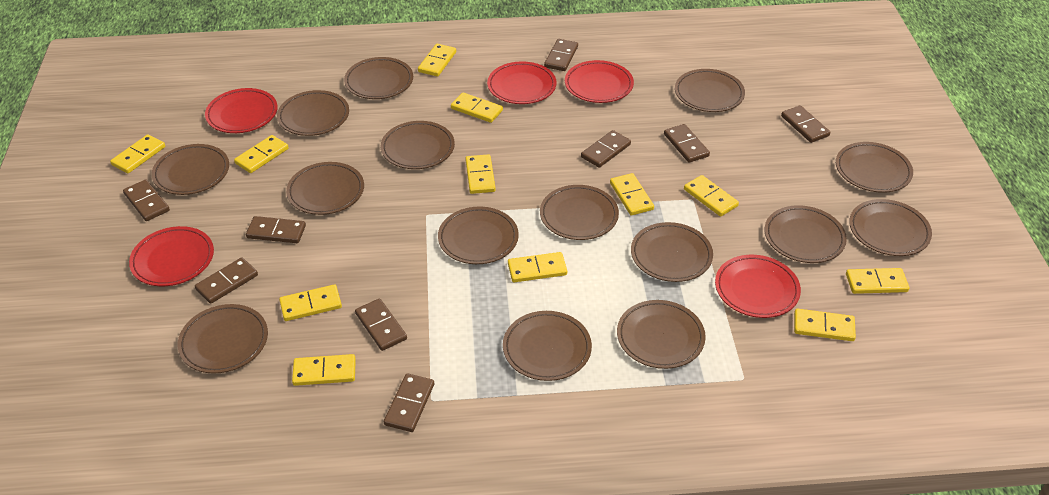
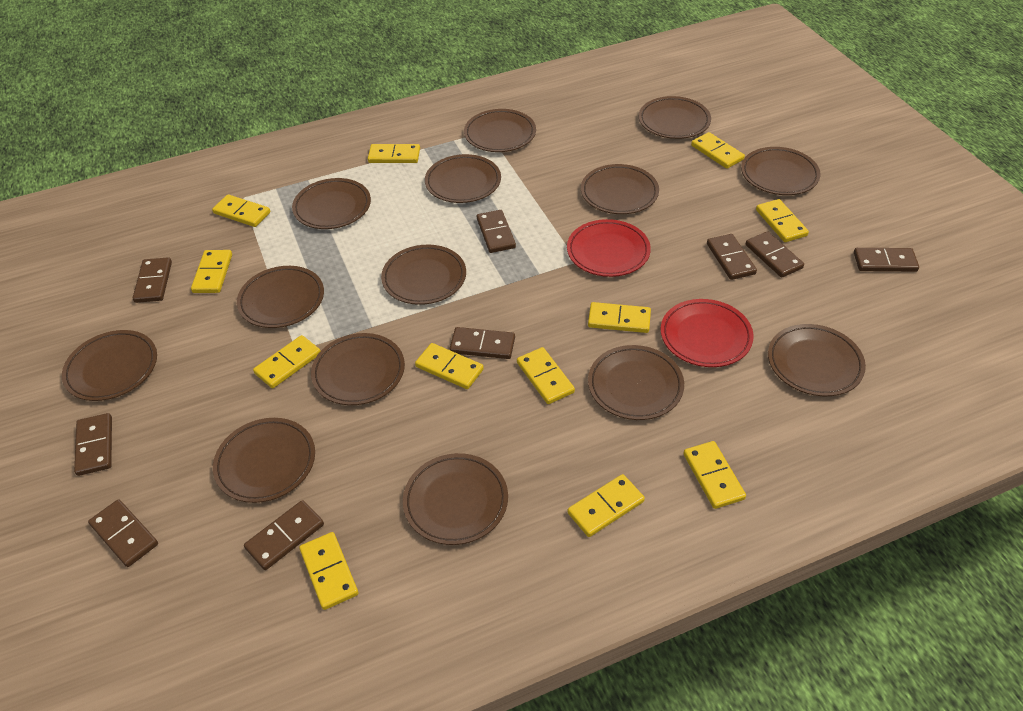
brown plate: [152,144,229,195] [178,304,268,374] [277,90,349,136] [286,162,364,215] [344,57,413,99] [381,121,455,169] [438,207,519,264] [503,311,592,381] [540,185,619,240] [617,300,706,369] [631,222,713,282] [675,69,745,112] [764,205,847,263] [836,142,913,193] [849,199,932,256] = 15 -> [62,330,157,401] [213,418,315,503] [237,266,324,328] [292,178,371,229] [311,333,405,405] [381,245,466,305] [403,453,508,545] [425,154,501,203] [464,109,536,152] [581,164,659,214] [588,345,684,420] [639,96,711,139] [741,147,820,195] [768,324,866,396] = 14
red plate: [129,226,214,286] [205,88,278,133] [487,61,557,104] [565,60,634,103] [715,255,801,318] = 5 -> [567,219,651,277] [661,299,754,367] = 2

